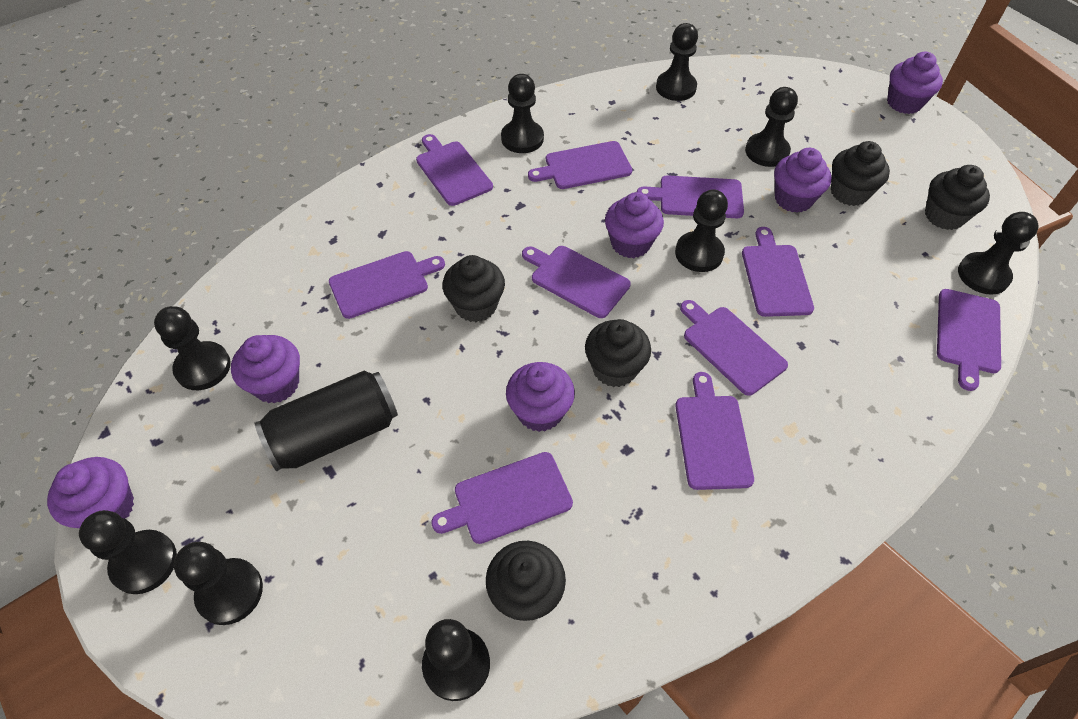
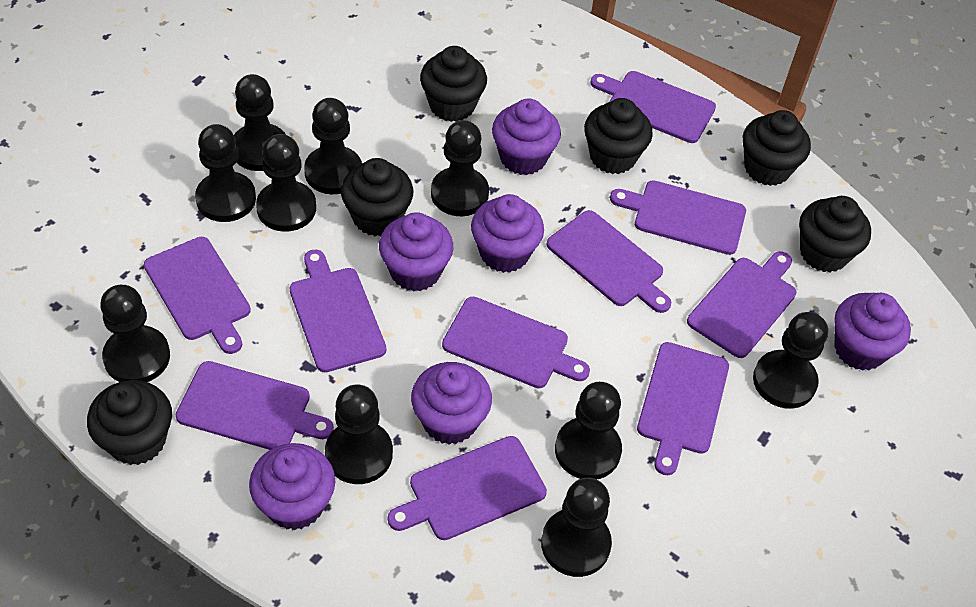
black can: [255,371,398,471] = 1 -> none = 0
black cupcake: [442,255,505,322] [486,541,566,621] [585,319,651,387] [831,141,890,206] [925,165,990,230] = 5 -> [87,380,172,465] [341,158,413,236] [420,46,487,122] [584,98,653,174] [743,110,811,186] [799,196,871,272] = 6
black pawn: [79,510,177,594] [154,306,231,390] [174,542,263,625] [422,619,490,701] [501,74,544,153] [656,23,698,101] [675,189,728,272] [745,87,798,167] [958,212,1039,295] = 9 -> [100,285,170,382] [195,124,256,222] [234,74,286,171] [256,134,316,232] [304,98,362,194] [325,385,393,484] [431,120,489,216] [541,478,612,577] [555,382,622,480] [753,312,828,409] = 10

